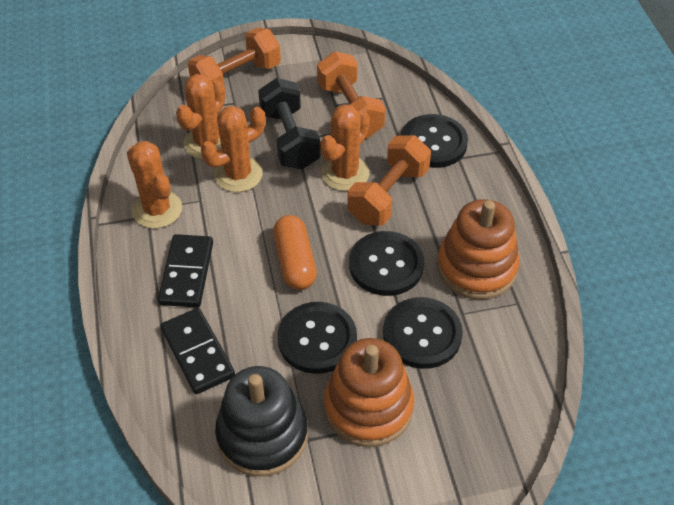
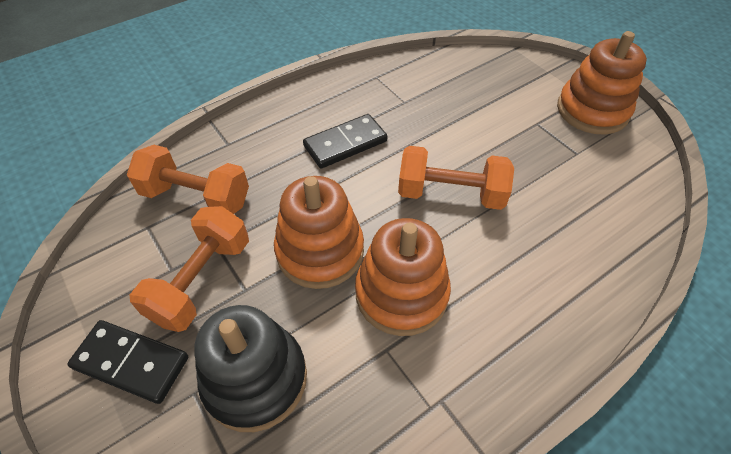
black button: [278,302,357,374] [349,231,424,296] [383,297,463,369] [401,114,468,168] = 4 -> none = 0
black dumbbell: [258,78,321,169] = 1 -> none = 0
orange cactus: [127,141,182,228] [176,74,225,159] [201,106,265,192] [320,104,370,191] = 4 -> none = 0
orange capsule: [273,215,317,290] = 1 -> none = 0
orange stacking toy: [324,338,414,447] [437,199,520,299] = 2 -> [274,176,364,289] [355,218,451,336] [557,31,647,134] = 3

